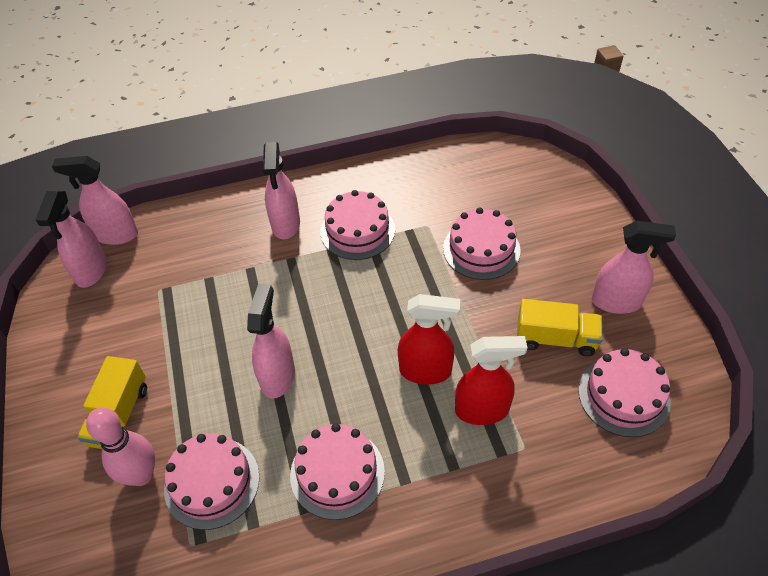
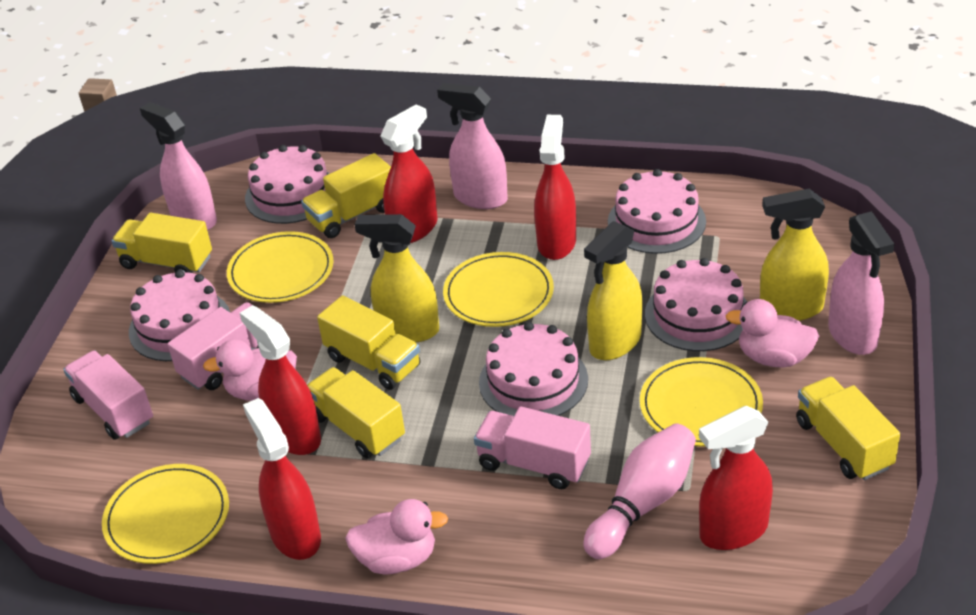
pink duck: none = 0 -> [203,339,297,401] [345,499,448,575] [726,299,819,368] = 3
pink spray bottle: [35,191,107,288] [52,156,138,245] [247,284,295,399] [263,142,300,240] [592,221,676,314] = 5 -> [140,102,217,230] [437,83,508,209] [828,211,895,355] = 3
pink truck: none = 0 -> [63,351,153,440] [168,302,259,390] [474,406,591,489] = 3
red spray bottle: [398,294,460,384] [455,336,528,425] = 2 -> [240,305,321,455] [243,398,321,560] [380,104,438,243] [534,115,576,260] [699,406,773,550] = 5
yellow plate: none = 0 -> [102,464,229,564] [227,231,334,303] [443,252,554,327] [640,357,763,447] = 4
yellow spray bottle: none = 0 -> [355,214,439,343] [584,221,642,360] [760,189,829,321] = 3
yellow truck: [77,356,147,449] [517,299,603,356] = 2 -> [112,213,212,273] [301,153,391,238] [307,367,405,458] [317,295,421,390] [796,377,900,480] = 5

